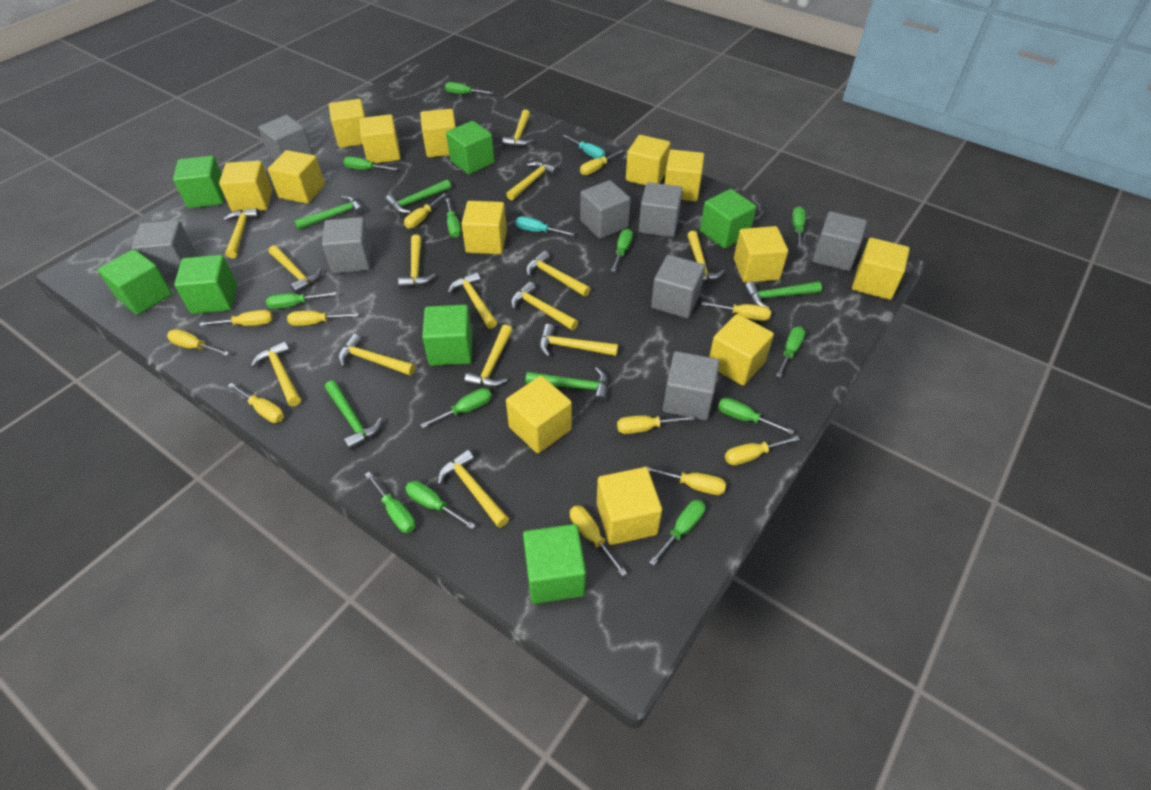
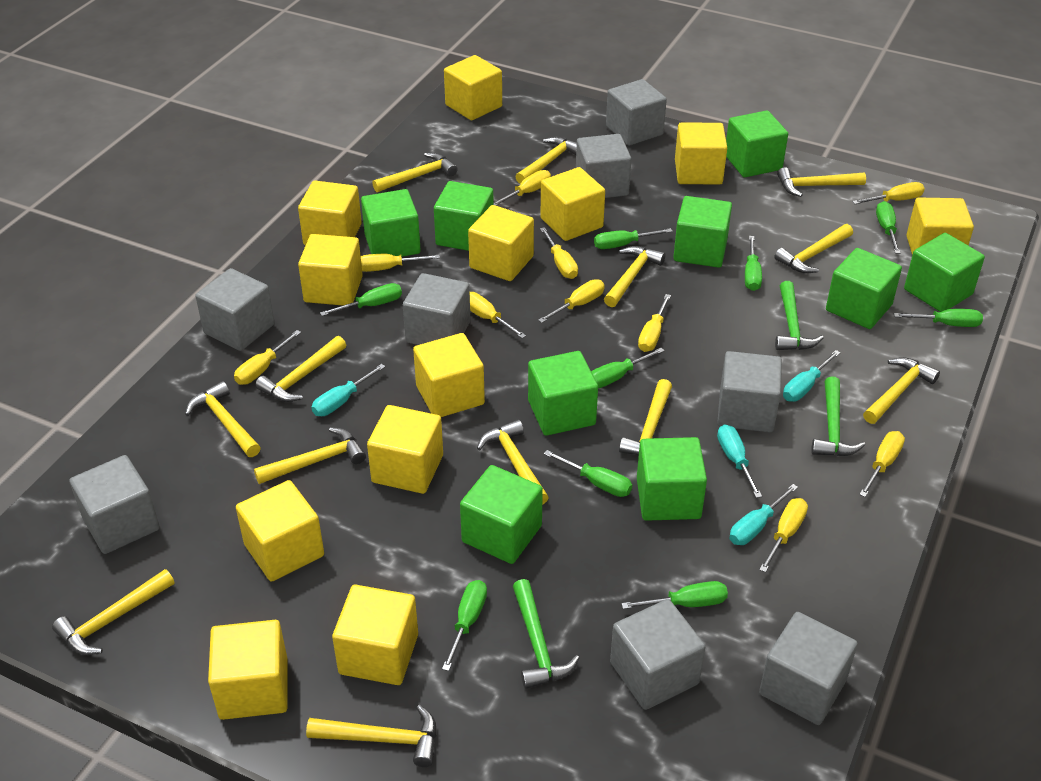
green cube: [98,249,172,315] [173,156,224,208] [174,255,237,314] [422,305,472,366] [446,121,495,174] [523,524,586,604] [700,189,756,249] = 7 -> [361,189,421,257] [434,181,494,251] [460,465,543,564] [528,351,598,436] [637,437,707,521] [673,196,732,268] [726,110,788,177] [826,248,902,329] [904,233,985,312] = 9
green hammer: [294,196,365,230] [325,380,382,450] [385,180,451,214] [526,367,608,403] [744,281,822,309] = 5 -> [513,579,579,689] [775,281,824,350] [811,376,865,456] = 3
green screwdriver: [266,292,336,309] [343,157,398,171] [365,472,416,533] [405,481,475,529] [421,388,492,428] [445,82,493,94] [445,198,461,238] [611,229,633,272] [649,500,705,566] [718,398,794,435] [776,327,805,378] [792,206,806,248] = 12 -> [320,283,402,316] [442,580,487,671] [544,450,632,497] [591,348,664,388] [594,228,673,249] [621,581,728,609] [745,236,762,291] [876,201,900,254] [894,309,983,327] = 9
turquoise screwdriver: [516,216,575,236] [562,135,605,159] = 2 -> [311,364,385,416] [717,424,762,498] [730,484,798,545] [783,350,841,402] = 4
yellow cube: [219,161,272,212] [268,150,325,204] [329,99,366,148] [359,114,401,164] [420,109,456,157] [461,201,507,254] [506,376,572,453] [597,467,662,545] [626,135,671,186] [664,150,704,201] [709,314,774,386] [734,226,788,283] [852,238,910,300] = 13 -> [208,620,288,720] [236,480,324,582] [298,181,362,245] [298,234,363,305] [332,585,418,685] [367,405,443,494] [413,333,485,417] [444,55,502,121] [468,205,534,281] [540,167,605,241] [675,122,727,185] [906,198,974,255] = 12
yellow hammer: [223,208,260,258] [251,341,301,406] [269,245,321,294] [338,334,416,376] [398,235,436,288] [438,449,509,528] [448,272,497,329] [464,325,513,388] [502,109,533,147] [506,161,558,201] [511,282,578,330] [526,251,591,297] [539,324,618,357] [687,231,725,282] = 14 -> [52,569,175,655] [185,381,261,457] [254,427,366,484] [255,336,346,402] [306,705,436,767] [372,153,458,192] [477,419,549,505] [515,137,577,184] [604,246,666,307] [619,379,672,455] [774,224,853,273] [777,167,866,197] [863,357,940,424] = 13
yellow screwdriver: [167,329,229,356] [199,310,273,326] [228,383,284,423] [287,311,359,326] [404,193,447,228] [570,505,627,576] [580,150,624,175] [617,415,695,434] [644,466,726,495] [702,302,771,321] [725,436,800,465] = 11 -> [234,330,301,385] [361,254,440,272] [470,292,526,338] [494,170,551,206] [538,279,605,323] [540,227,578,279] [638,294,671,352] [759,498,808,573] [852,182,925,204] [859,431,905,497] = 10

